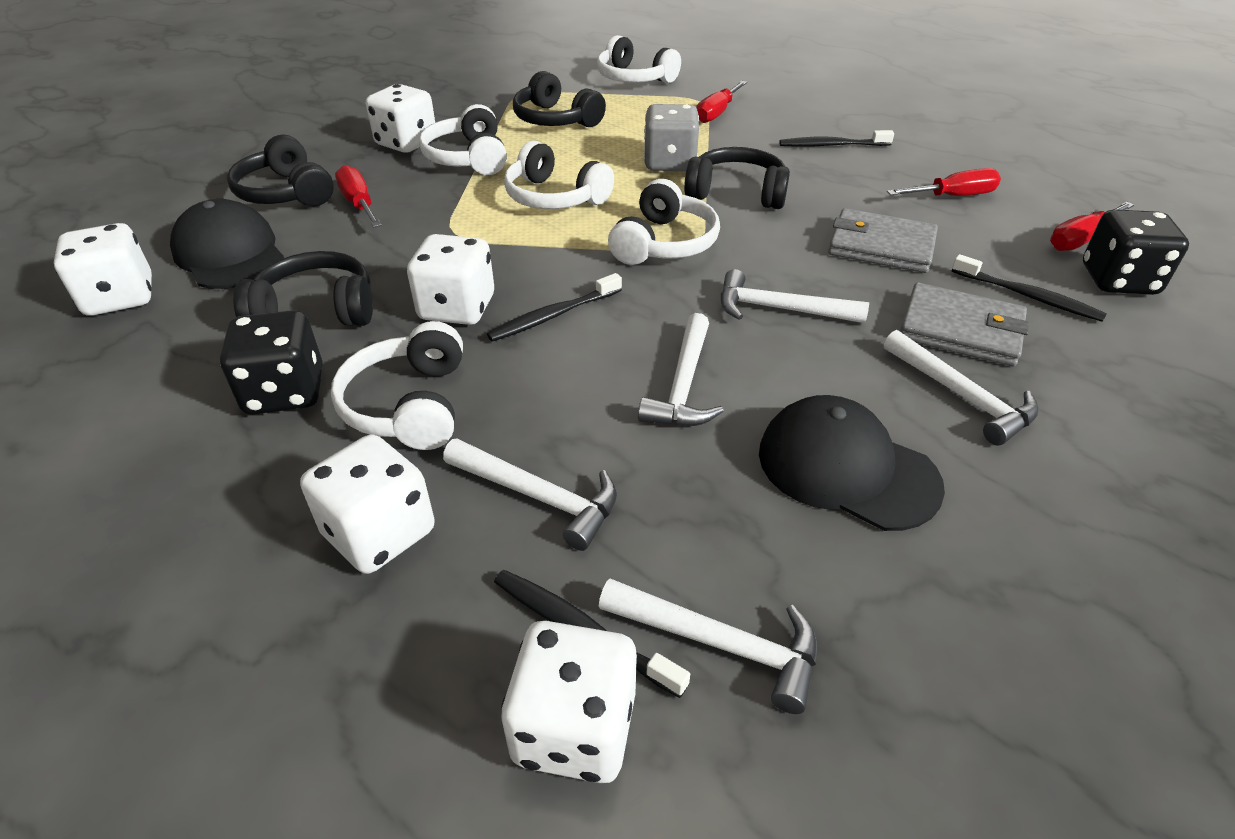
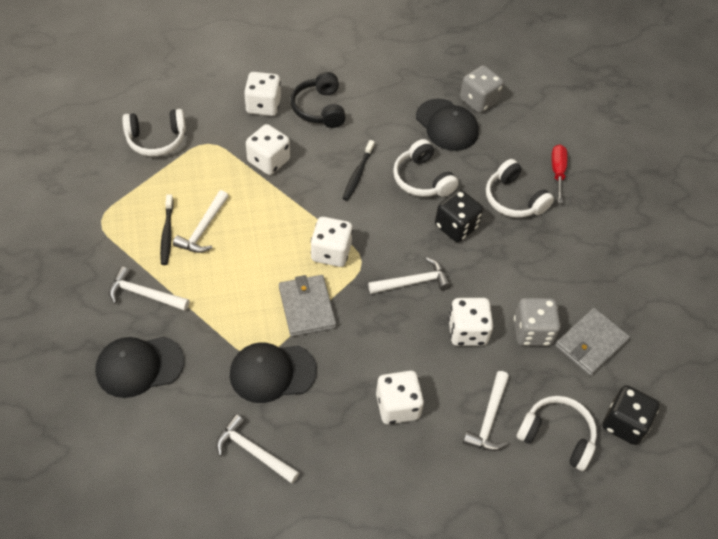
black cap: [170,199,284,289] [759,395,945,531] = 2 -> [95,337,184,398] [230,343,317,403] [416,99,479,151] = 3
black headphones: [227,135,334,206] [233,251,373,326] [513,71,606,127] [684,147,790,209] = 4 -> [291,72,346,128] = 1
black toothbrush: [487,273,622,342] [494,570,690,698] [779,130,894,147] [951,254,1107,322] = 4 -> [160,194,174,265] [343,140,375,201] = 2
grey dice: [644,104,699,171] = 1 -> [460,65,504,113] [514,298,561,346] = 2
red screwdriver: [335,165,382,227] [696,81,747,123] [887,168,1001,196] [1050,202,1134,251] = 4 -> [551,144,567,203] = 1
white headphones: [331,321,463,450] [419,104,507,175] [504,141,614,209] [597,35,681,83] [608,179,720,265] = 5 -> [122,109,186,156] [393,139,459,197] [486,159,554,218] [517,396,597,471] = 4

